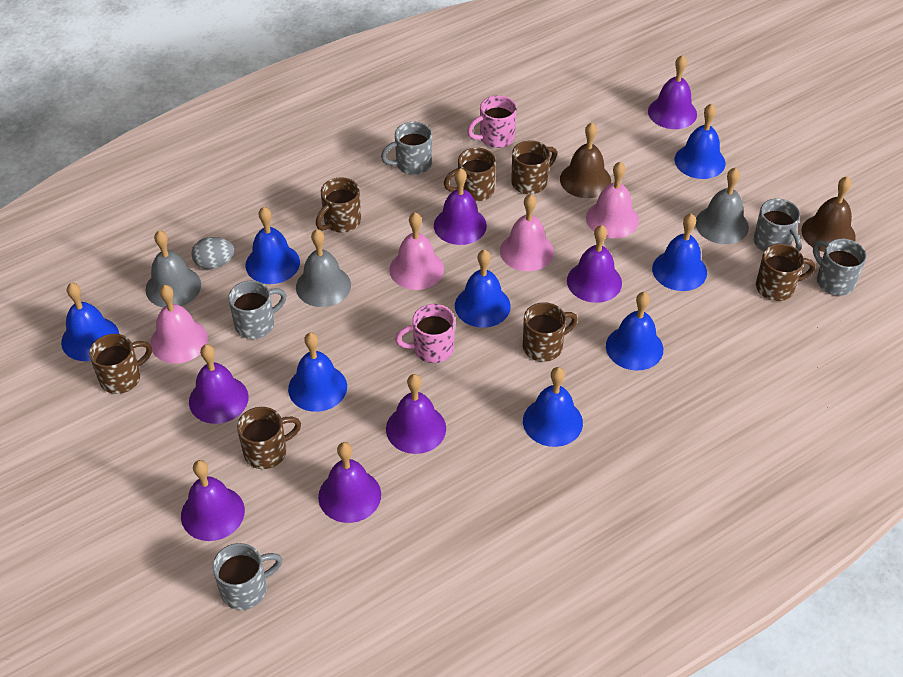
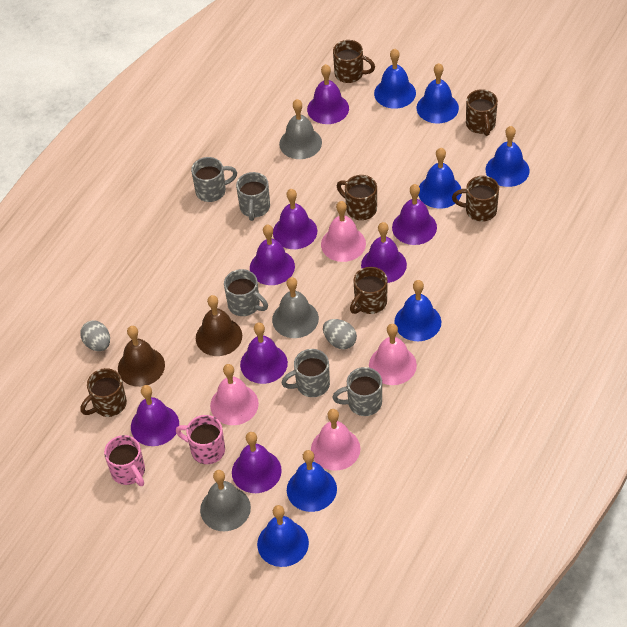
blue bell: [61,283,119,361] [245,207,300,284] [288,332,347,412] [455,250,511,328] [523,367,583,447] [606,292,663,371] [652,214,707,291] [675,104,725,179] = 8 -> [257,505,309,567] [287,450,337,512] [374,49,416,109] [394,280,441,341] [417,63,459,124] [418,148,462,208] [486,126,529,187] = 7
brown mug: [89,334,152,394] [237,407,301,469] [316,177,361,233] [444,148,496,202] [511,140,557,194] [523,302,578,362] [756,244,815,301] = 7 -> [80,368,127,417] [333,40,375,83] [337,175,377,220] [350,267,388,314] [452,176,499,222] [466,89,498,136] = 6
grey egg: [191,237,234,269] = 1 -> [80,320,110,351] [323,319,357,349] = 2
purple bell: [181,460,245,541] [189,344,249,424] [318,442,381,523] [386,374,446,454] [434,168,487,245] [567,225,622,303] [648,55,697,129] = 7 -> [131,385,179,446] [232,432,282,493] [240,322,288,384] [250,225,295,285] [273,189,317,249] [307,64,349,124] [361,222,407,283] [392,184,437,245] = 8

